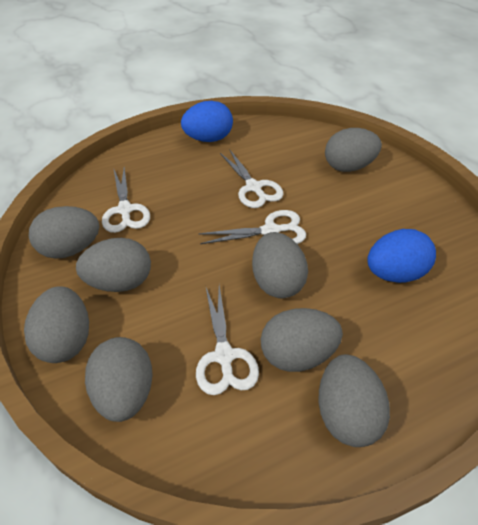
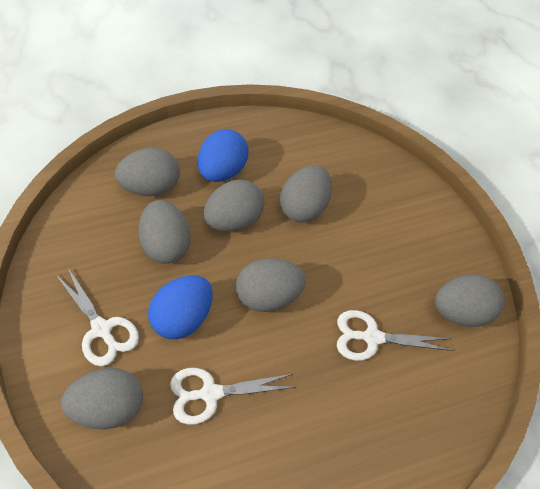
grey egg: [24,286,89,363] [29,206,99,259] [76,238,151,292] [85,337,153,422] [252,232,308,298] [261,308,343,372] [319,354,390,447] [325,128,382,172] = 8 -> [61,368,143,429] [115,148,180,196] [138,200,190,264] [204,179,264,232] [236,259,306,312] [280,165,332,223] [435,274,504,327] = 7
white scissors: [102,167,150,233] [196,285,259,395] [199,210,306,244] [220,149,284,208] = 4 -> [56,268,139,366] [170,368,295,425] [337,310,453,361] = 3

